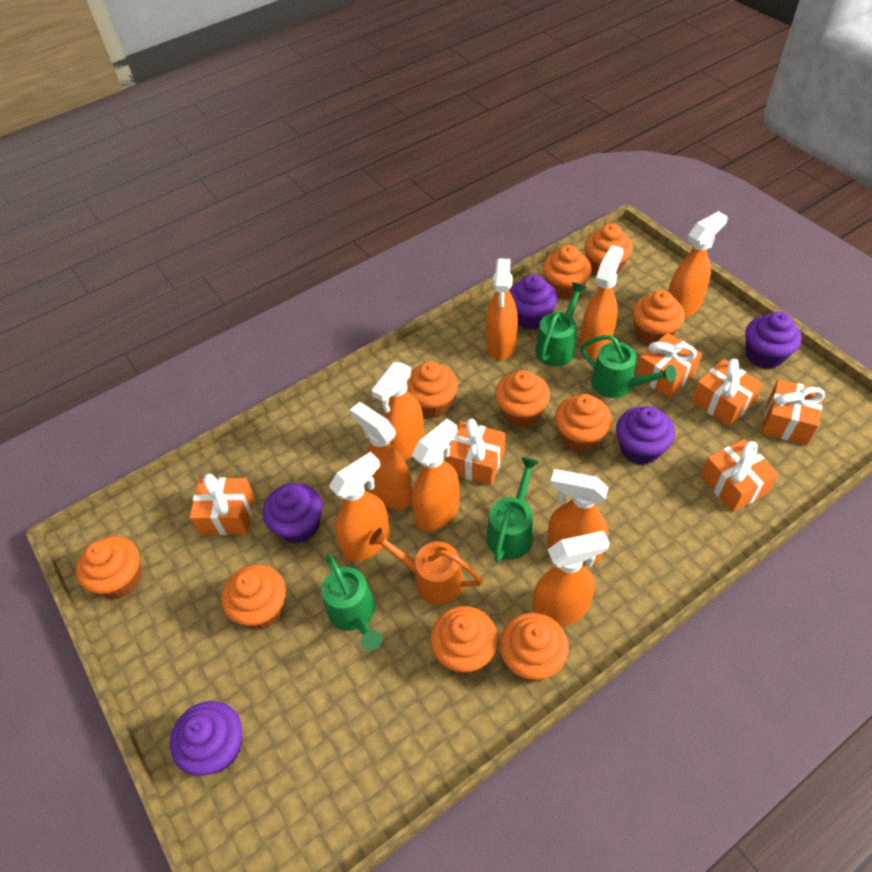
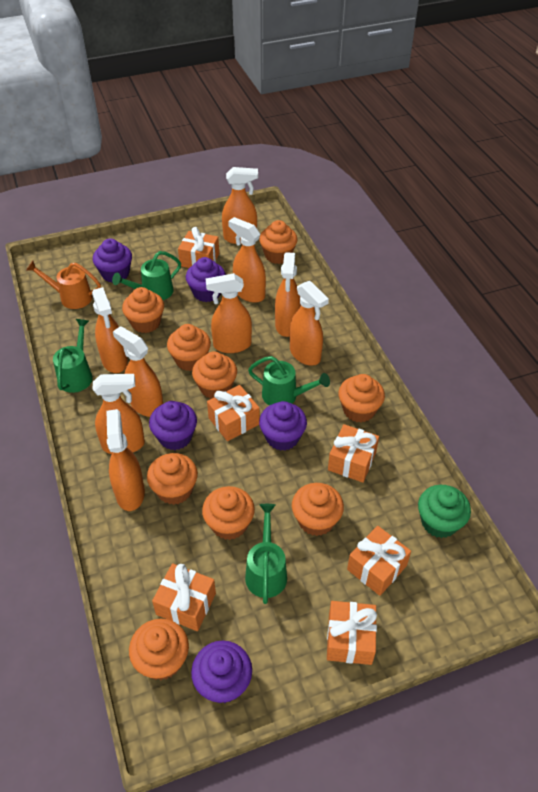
green cupcake: none = 0 -> [418,485,471,538] = 1
orange cupcake: [76,536,142,599] [221,564,286,629] [407,362,458,418] [430,606,498,674] [495,370,550,427] [499,613,569,682] [543,245,591,300] [555,394,612,452] [584,224,633,276] [632,290,685,345] = 10 -> [122,287,164,333] [129,619,189,680] [147,453,198,505] [167,324,211,371] [192,351,237,399] [202,486,255,540] [259,220,298,264] [292,483,344,536] [338,374,385,422] = 9

